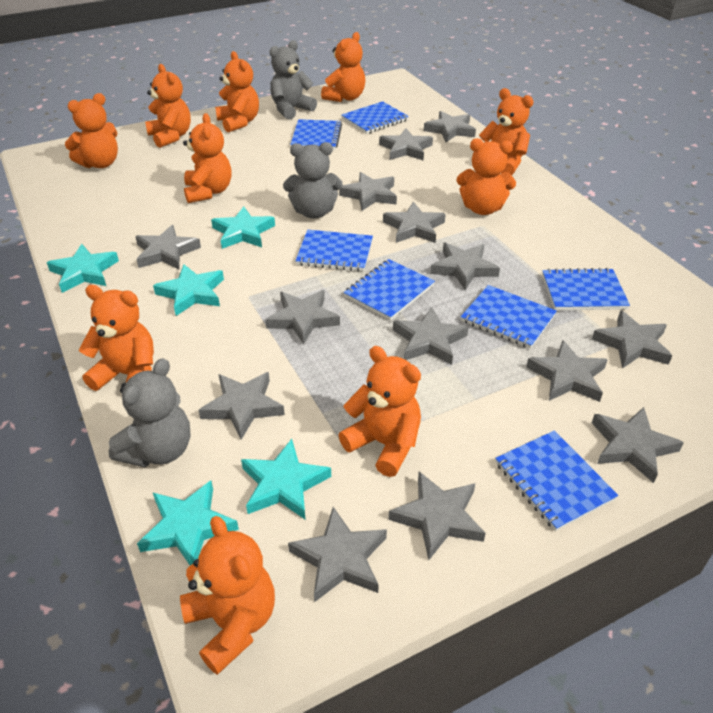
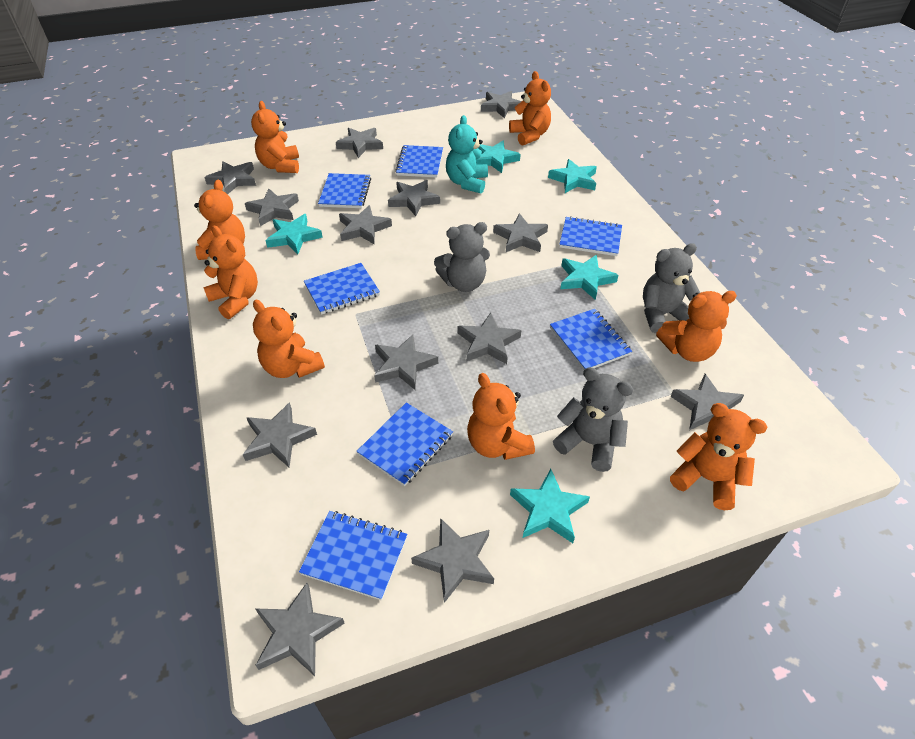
grey star: [135,225,201,269] [199,372,285,440] [265,290,340,345] [288,507,387,602] [339,172,397,211] [379,128,433,161] [383,202,446,243] [389,472,486,560] [393,307,468,365] [424,111,476,142] [430,243,500,290] [526,340,608,402] [592,310,672,369] [592,407,684,483] = 14 -> [204,161,256,195] [243,402,317,468] [245,189,299,226] [255,583,345,676] [336,128,383,158] [339,205,392,245] [374,334,438,390] [388,180,440,216] [411,518,494,603] [457,313,521,364] [481,91,522,119] [493,213,548,252] [670,374,744,430] = 13
orange teddy bear: [65,93,118,168] [79,285,154,391] [145,64,191,148] [180,516,275,675] [183,113,232,203] [215,51,259,133] [321,32,365,102] [338,346,421,477] [456,138,516,215] [479,88,534,175] = 10 -> [194,180,245,260] [203,226,258,319] [251,101,299,173] [253,300,325,378] [467,373,535,460] [509,71,551,146] [656,291,737,362] [670,403,767,510] = 8
turquoise teddy bear: none = 0 -> [446,115,488,194] = 1

